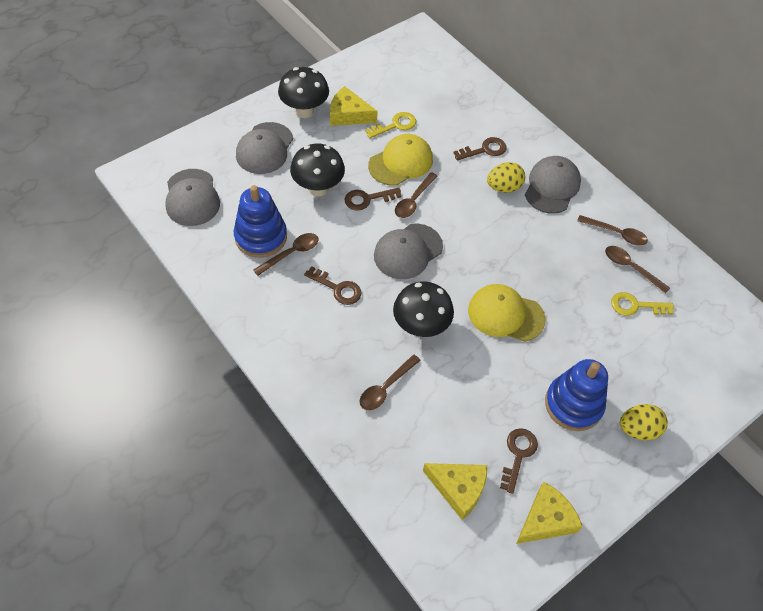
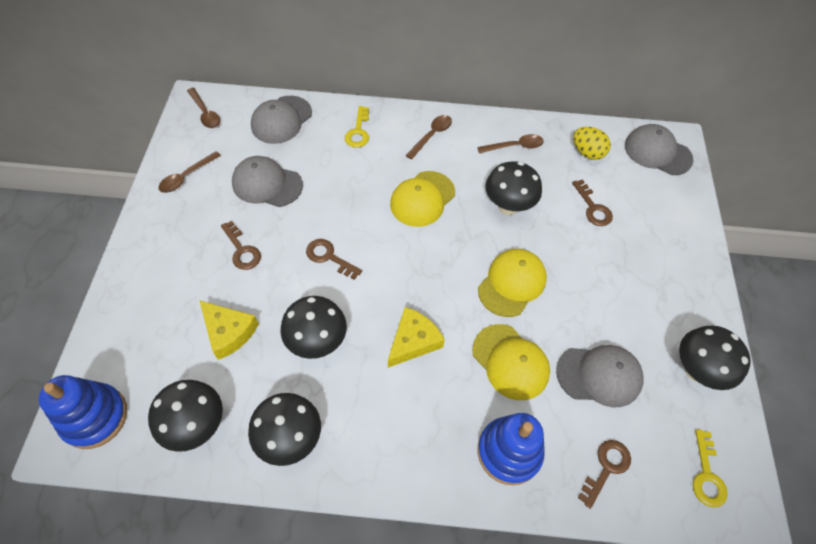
black mushroom: [278,67,329,118] [290,144,345,196] [393,281,454,337] = 3 -> [148,380,223,452] [248,393,321,466] [280,296,347,359] [485,161,542,215] [679,325,751,390] = 5
brown spoon: [253,233,318,276] [359,355,421,410] [395,172,437,218] [577,215,648,246] [605,246,670,294] = 5 -> [159,151,221,193] [187,88,220,128] [406,115,452,160] [477,134,544,153] = 4
yellow cap: [368,134,433,186] [468,284,546,342] = 2 -> [390,171,455,227] [472,324,550,400] [478,249,547,317] = 3
yellow cheese: [330,86,378,126] [423,463,487,520] [516,482,583,544] = 3 -> [200,301,259,360] [388,307,445,368] = 2
yellow egg: [487,162,525,193] [620,404,668,440] = 2 -> [573,127,611,160] = 1

